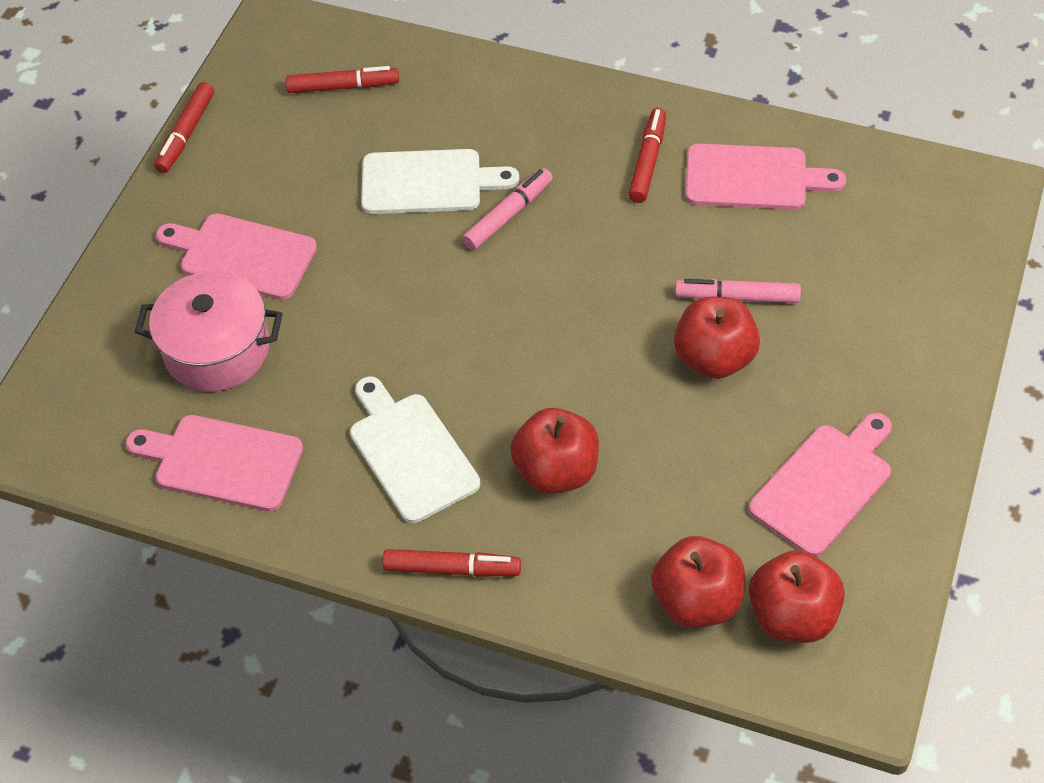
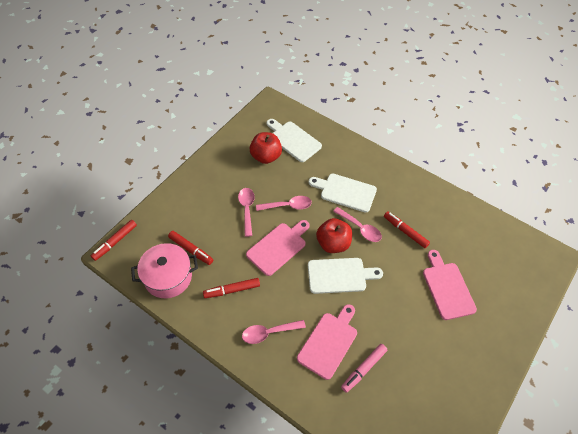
pink cutting board: [125,415,303,511] [156,213,317,300] [686,144,846,210] [749,413,892,557] = 4 -> [246,220,310,276] [297,304,357,380] [423,250,477,320] = 3
pink marker: [462,168,553,250] [675,279,801,303] = 2 -> [341,344,387,393] = 1
pink spoon: none = 0 -> [238,188,255,237] [242,320,306,344] [256,196,312,211] [333,207,382,242] = 4
red apple: [510,408,599,494] [651,536,745,628] [674,297,760,379] [749,550,845,643] = 4 -> [249,132,282,164] [316,218,352,253] = 2
white cutting board: [350,377,480,523] [361,149,519,214] = 2 -> [267,119,322,162] [308,258,383,294] [309,174,377,212] = 3

